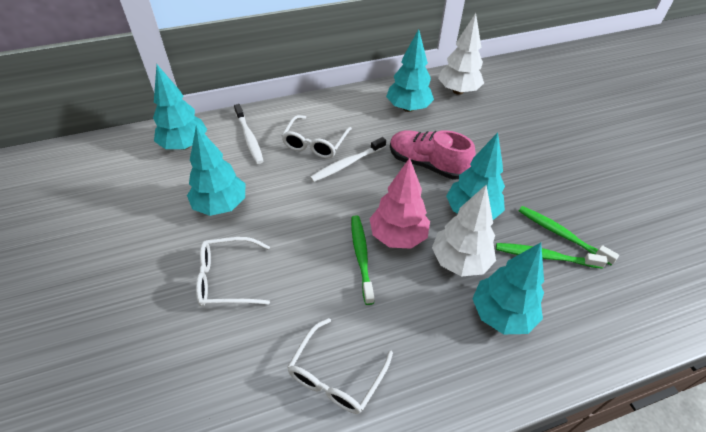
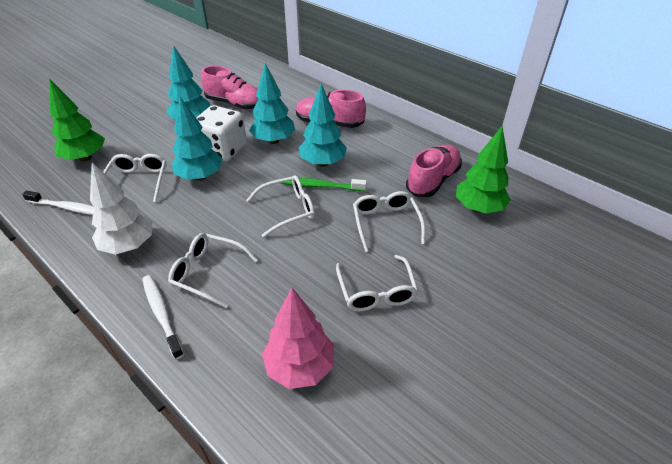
green toothbrush: [351,215,374,305] [496,243,608,269] [519,206,619,265] = 3 -> [281,178,367,191] = 1
green tree: none = 0 -> [49,79,105,162] [456,126,511,214] = 2
pink shoe: [390,130,476,180] = 1 -> [201,66,258,110] [296,90,366,128] [406,144,462,197] = 3
turquoise tree: [153,65,207,150] [187,125,245,216] [386,29,434,112] [446,133,505,220] [472,243,544,334] = 5 -> [166,45,210,120] [172,97,222,181] [249,63,295,144] [299,84,347,167] = 4
white dice: none = 0 -> [196,105,247,161] = 1
white glasses: [196,237,270,306] [282,115,352,159] [287,318,393,414] = 3 -> [103,154,166,203] [168,233,258,308] [246,175,315,238] [336,255,418,311] [353,191,425,252] = 5
white tree: [432,185,496,277] [438,13,484,95] = 2 -> [90,163,152,254] = 1

